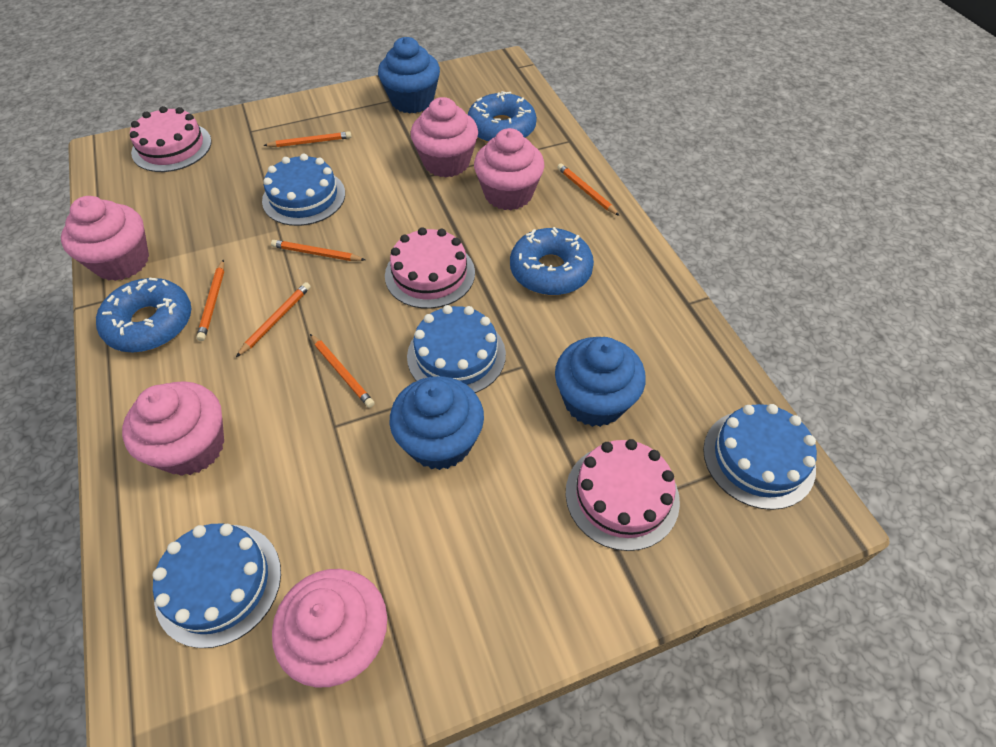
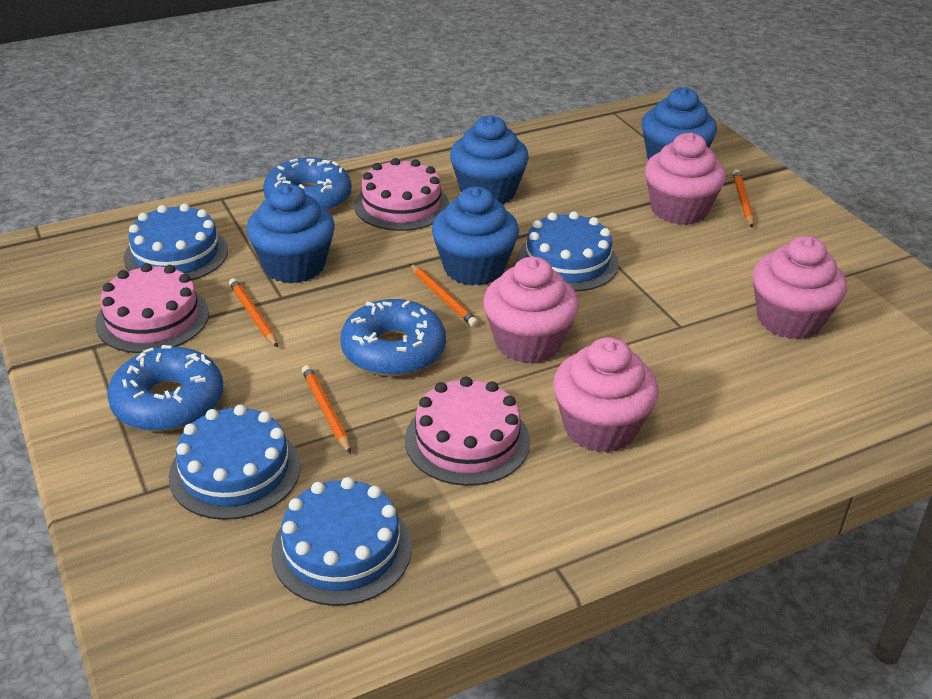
blue cupcake: [378,37,440,114] [389,376,484,470] [555,337,646,427] = 3 -> [247,184,335,283] [432,187,519,286] [450,115,529,204] [642,87,717,160] = 4
orange pencil: [196,259,224,341] [236,282,311,357] [263,131,352,147] [271,240,365,261] [310,334,375,408] [557,163,620,216] = 6 -> [229,278,278,348] [302,365,351,454] [410,264,479,327] [733,170,754,228] = 4
pink cupcake: [61,196,149,281] [122,381,224,476] [272,569,387,688] [411,97,478,177] [474,128,544,210] = 5 -> [483,257,579,364] [553,337,659,453] [645,133,726,225] [753,236,847,340] = 4

